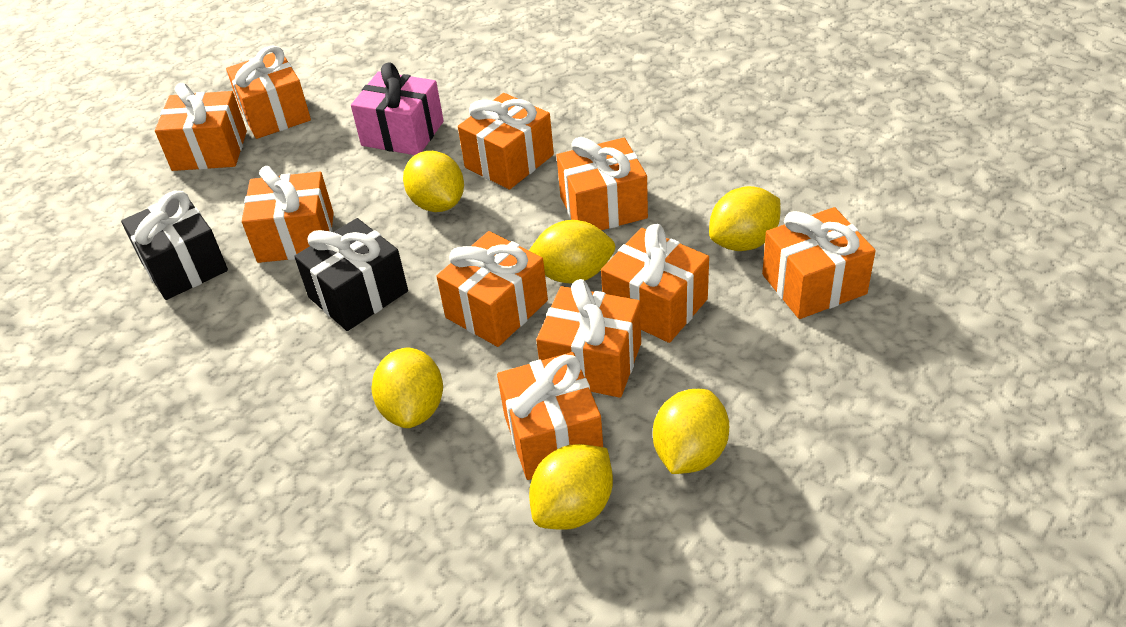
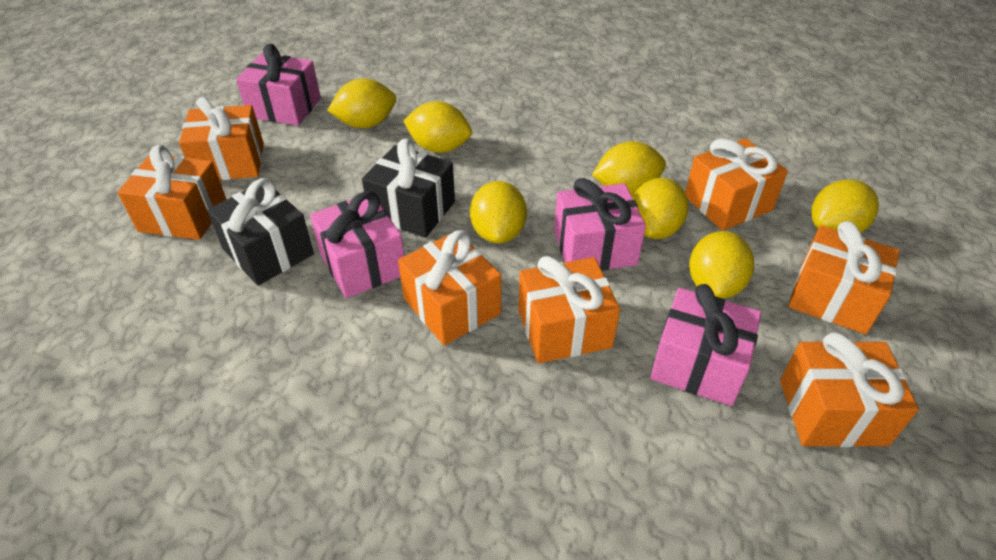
orange gift: [155,83,247,171] [226,45,311,139] [242,166,334,263] [436,231,548,347] [458,93,554,190] [497,352,603,480] [536,279,641,398] [557,137,648,230] [601,224,709,343] [762,207,876,319] = 10 -> [117,145,227,240] [179,97,264,180] [398,230,501,345] [518,256,620,363] [685,138,788,231] [780,332,919,447] [788,221,900,334] = 7
pink gift: [351,62,444,155] = 1 -> [236,44,321,126] [310,191,404,298] [554,178,646,271] [650,284,761,406] = 4
yellow lemon: [371,348,443,428] [403,151,464,212] [529,220,616,283] [529,444,613,530] [653,389,729,474] [709,186,780,251] = 6 -> [327,78,396,128] [403,101,472,153] [470,181,527,244] [592,141,666,196] [632,178,689,239] [689,231,754,299] [811,179,879,233] = 7

